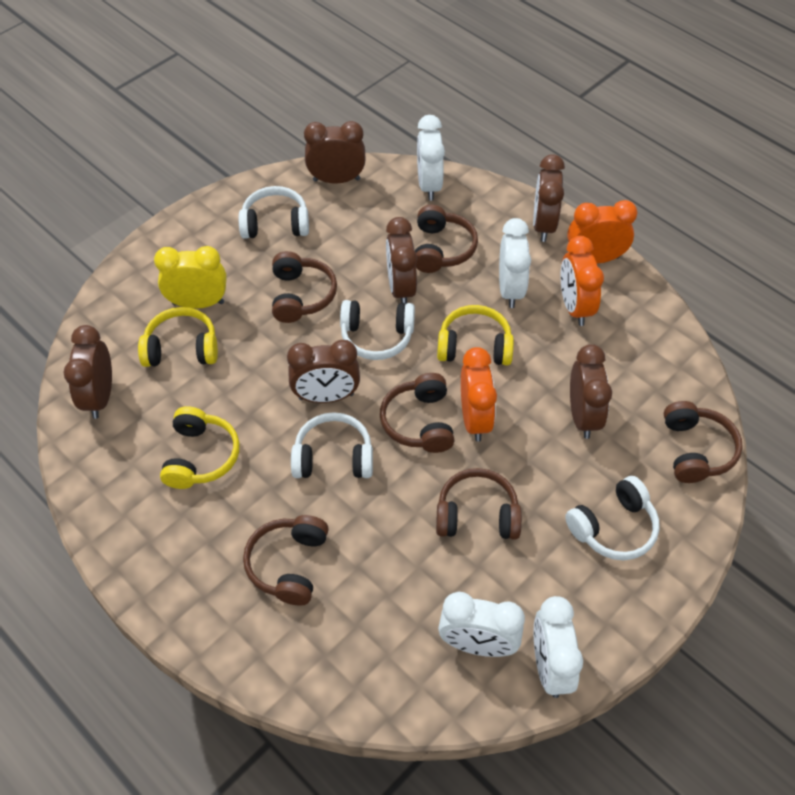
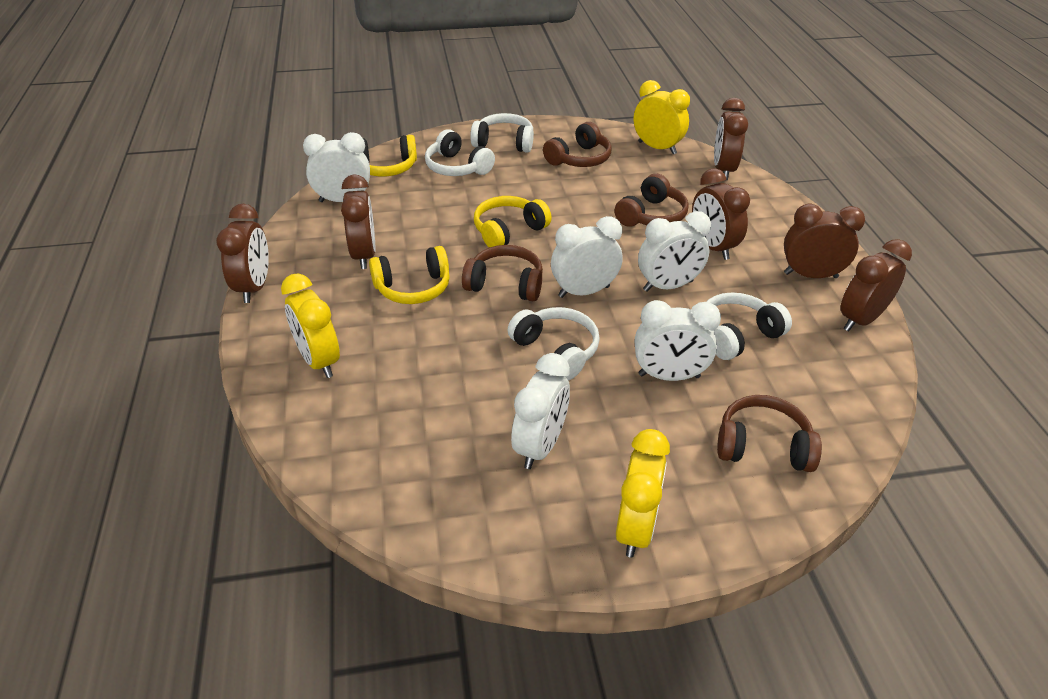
brown headphones: [243,515,329,606] [272,251,337,323] [380,373,454,453] [415,205,478,273] [436,468,522,540] [664,401,743,483] = 6 -> [462,245,543,301] [543,122,612,167] [614,174,689,227] [717,395,822,472] = 4
orange clock: [461,347,497,442] [560,236,604,326] [567,200,637,264] = 3 -> none = 0
white clock: [417,115,445,201] [438,592,525,657] [499,218,531,308] [534,596,583,698] = 4 -> [303,132,370,202] [511,353,570,469] [551,216,622,298] [635,300,721,381] [638,211,711,292] = 5
yellow clock: [154,246,227,309] = 1 -> [281,273,340,378] [616,429,670,558] [634,80,690,154] = 3

